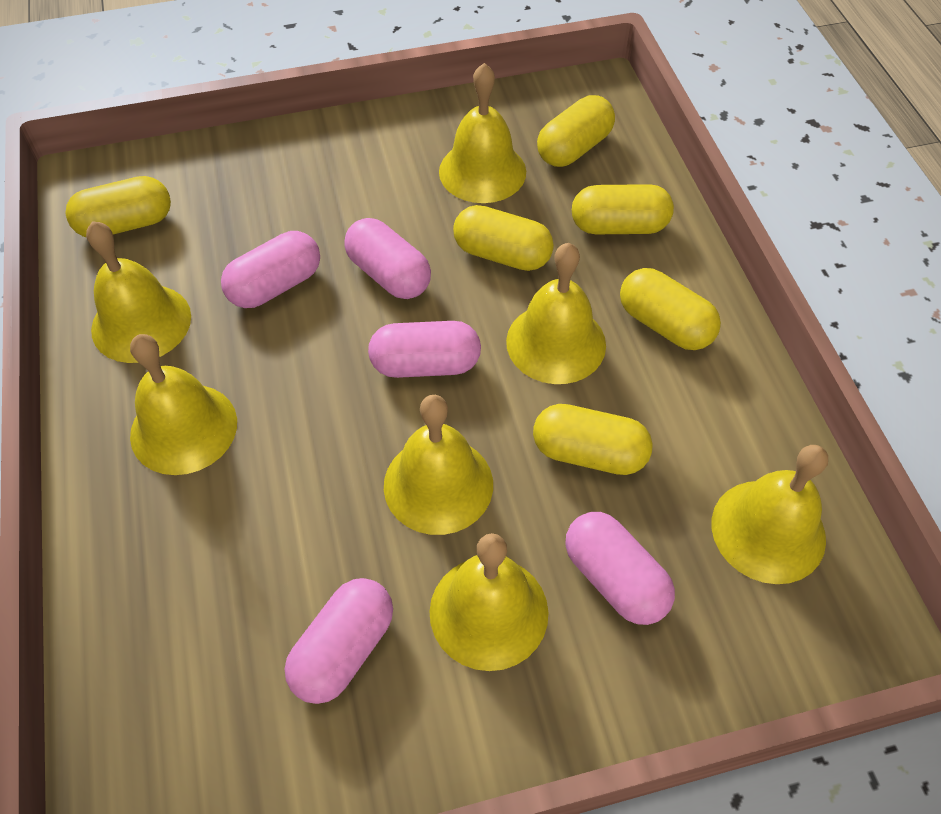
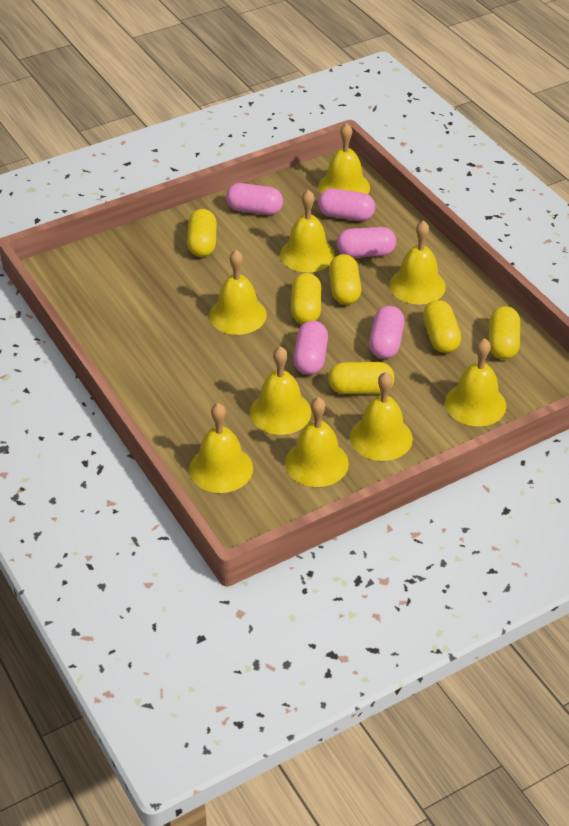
yellow bell: [86,221,191,363] [130,334,237,475] [384,395,493,535] [429,533,549,671] [439,63,526,203] [506,243,606,384] [712,445,828,584] = 7 -> [189,403,253,493] [209,250,267,335] [250,346,311,435] [280,190,335,272] [285,397,349,487] [318,123,370,194] [350,372,413,461] [390,220,446,304] [445,338,506,426] = 9

